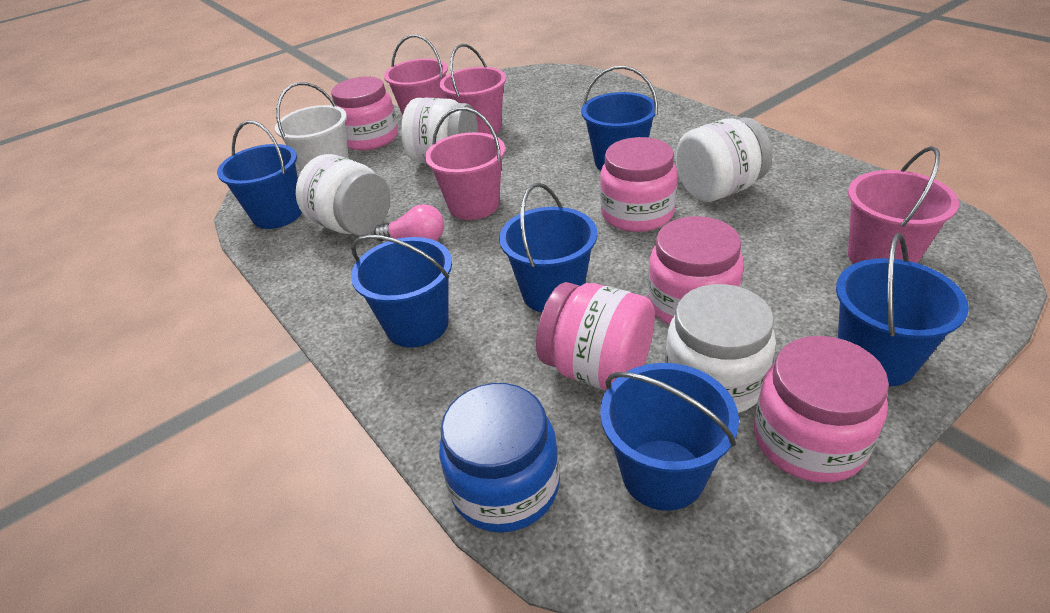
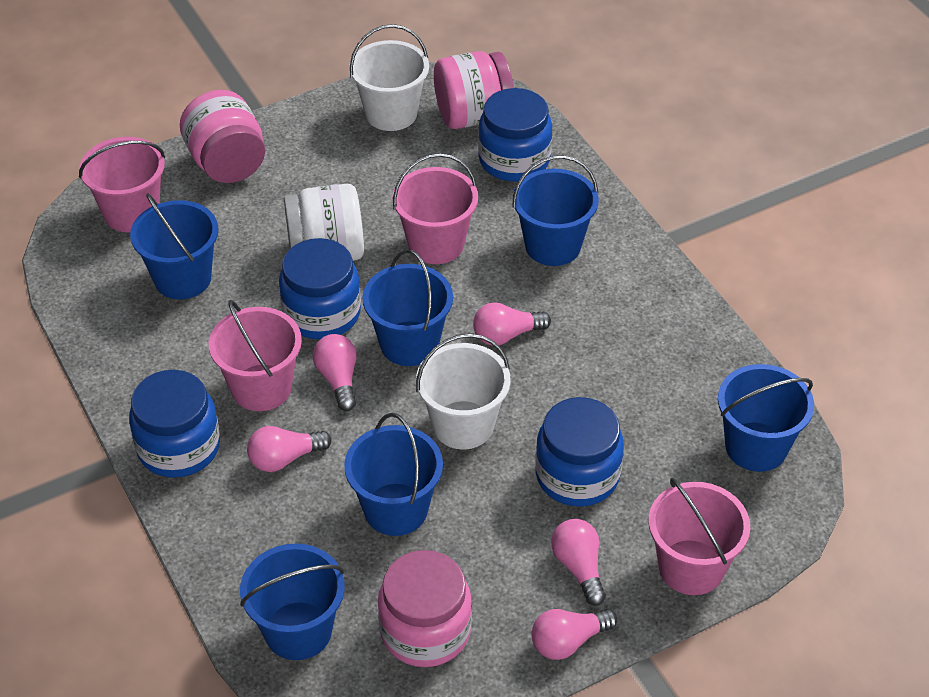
blue jar: [439,383,560,533] = 1 -> [129,370,220,478] [279,238,361,339] [478,88,552,182] [535,397,624,507] = 4
pink jar: [331,77,398,150] [536,282,655,390] [600,137,678,232] [648,216,744,325] [754,336,889,483] = 5 -> [180,90,265,183] [378,550,472,667] [434,51,514,129] = 3
pink light bulb: [374,204,444,241] = 1 -> [247,426,331,472] [313,334,357,411] [473,303,551,346] [532,609,617,660] [551,519,606,606] = 5
white bucket: [275,82,349,171] = 1 -> [350,24,429,131] [416,333,511,449] = 2
white jar: [296,154,390,235] [401,98,478,164] [665,284,776,413] [676,117,772,202] = 4 -> [284,184,364,261] = 1

